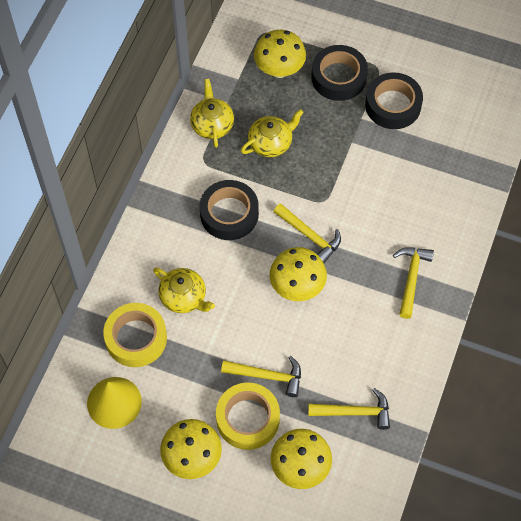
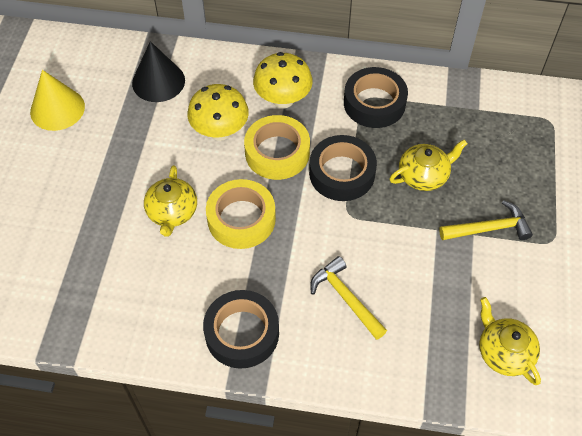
black cone: none = 0 -> [132,41,185,102] = 1
yellow hammer: [221,356,301,397] [273,203,341,263] [308,388,390,430] [393,247,434,319] = 4 -> [310,256,387,340] [439,200,533,240] = 2
yellow mushroom: [160,419,222,479] [254,30,306,78] [270,247,327,301] [271,429,332,489] = 4 -> [187,84,249,141] [253,52,313,109] = 2

